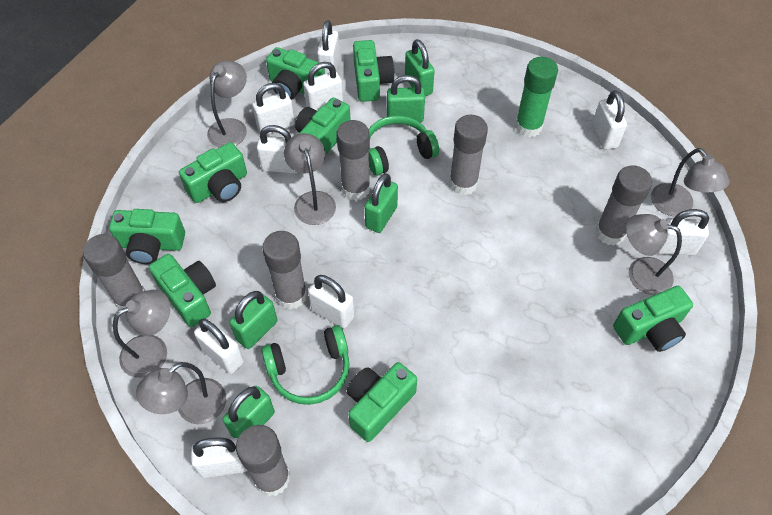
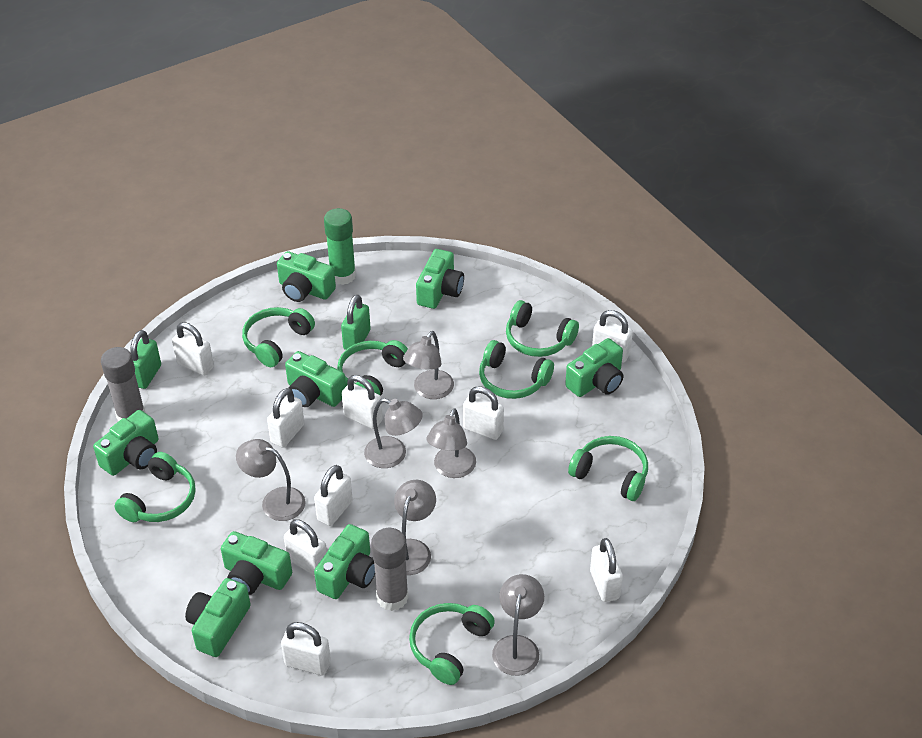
green headphones: [261,325,350,405] [369,116,439,175] = 2 -> [115,452,196,522] [242,307,315,367] [337,340,408,396] [409,603,495,685] [479,340,554,399] [506,300,579,357] [568,436,648,501] = 7
green padlock: [223,386,275,438] [229,291,277,349] [365,173,398,233] [387,75,425,122] [405,39,435,96] = 5 -> [130,330,161,389] [341,295,371,350] = 2
grey glue stick: [83,234,145,313] [236,425,290,496] [262,231,307,310] [336,120,371,201] [449,115,488,195] [595,165,652,245] = 6 -> [101,347,146,422] [371,528,409,611] = 2

